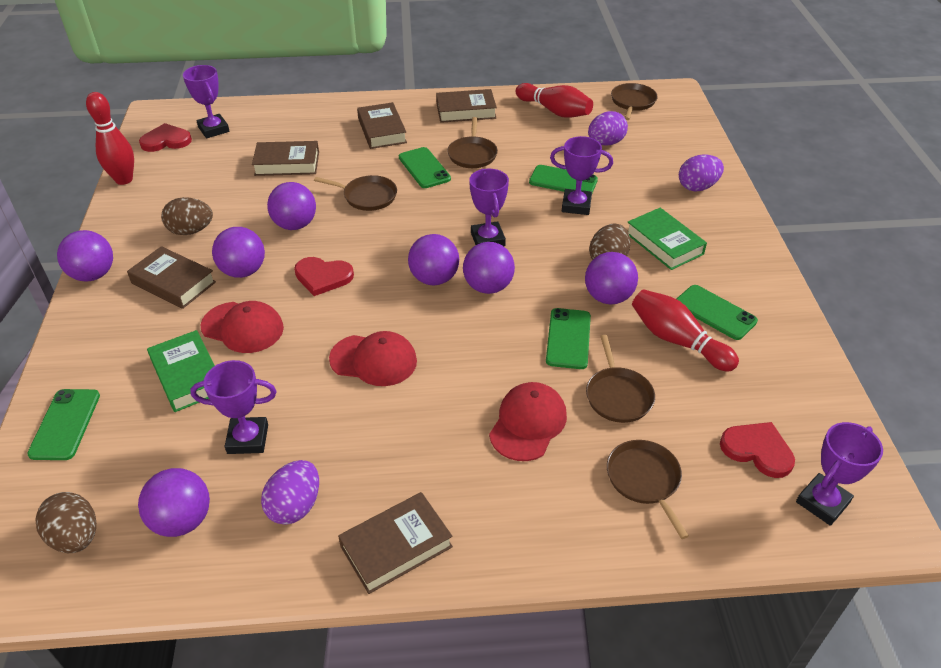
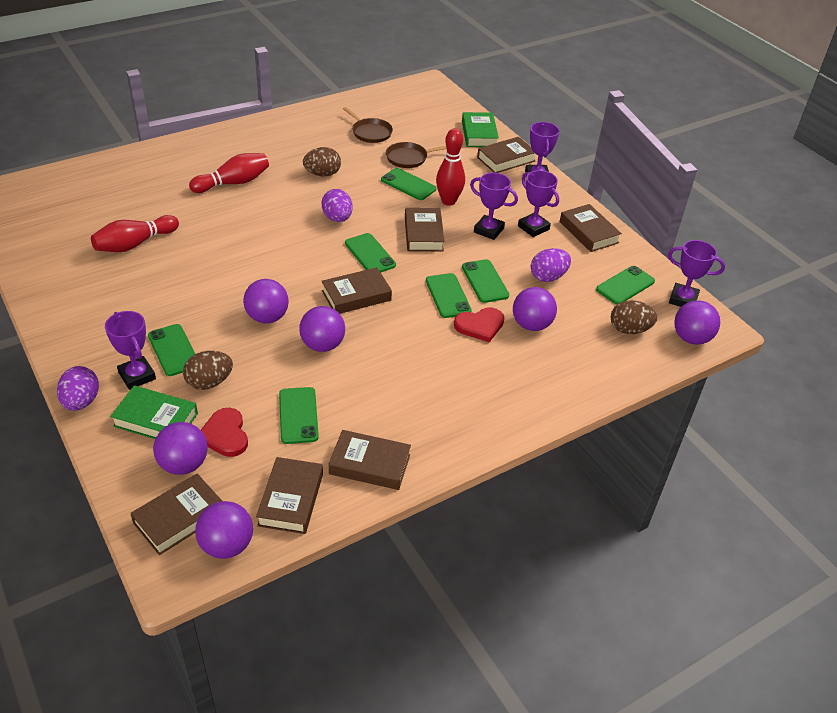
brown book: [127,246,216,309] [252,141,319,176] [338,492,453,594] [357,102,407,149] [436,89,497,123] = 5 -> [130,474,222,555] [256,457,323,534] [321,267,392,314] [329,430,411,490] [405,208,445,251] [477,137,535,173] [560,204,622,252] = 7
brown pan: [314,175,397,211] [447,117,498,168] [586,335,655,423] [607,440,689,539] [611,83,658,120] = 5 -> [343,107,393,143] [386,142,447,168] = 2
green phone: [27,389,100,460] [399,147,451,188] [529,165,598,193] [546,308,591,369] [677,285,758,340] = 5 -> [148,324,195,376] [279,387,319,444] [345,233,396,273] [381,168,437,200] [426,273,472,318] [462,259,509,303] [596,266,655,304] = 7
purple ball: [57,230,113,281] [138,468,210,537] [212,227,265,278] [267,182,316,230] [408,234,459,285] [463,242,515,294] [585,252,638,304] = 7 -> [153,422,208,475] [195,501,253,559] [243,279,289,323] [299,306,345,352] [513,287,557,331] [674,300,720,345] = 6
red cap: [201,301,284,353] [329,331,417,386] [489,382,567,461] = 3 -> none = 0
red heart: [139,123,192,152] [294,257,354,296] [720,422,795,478] = 3 -> [201,408,248,457] [454,307,504,342] = 2

